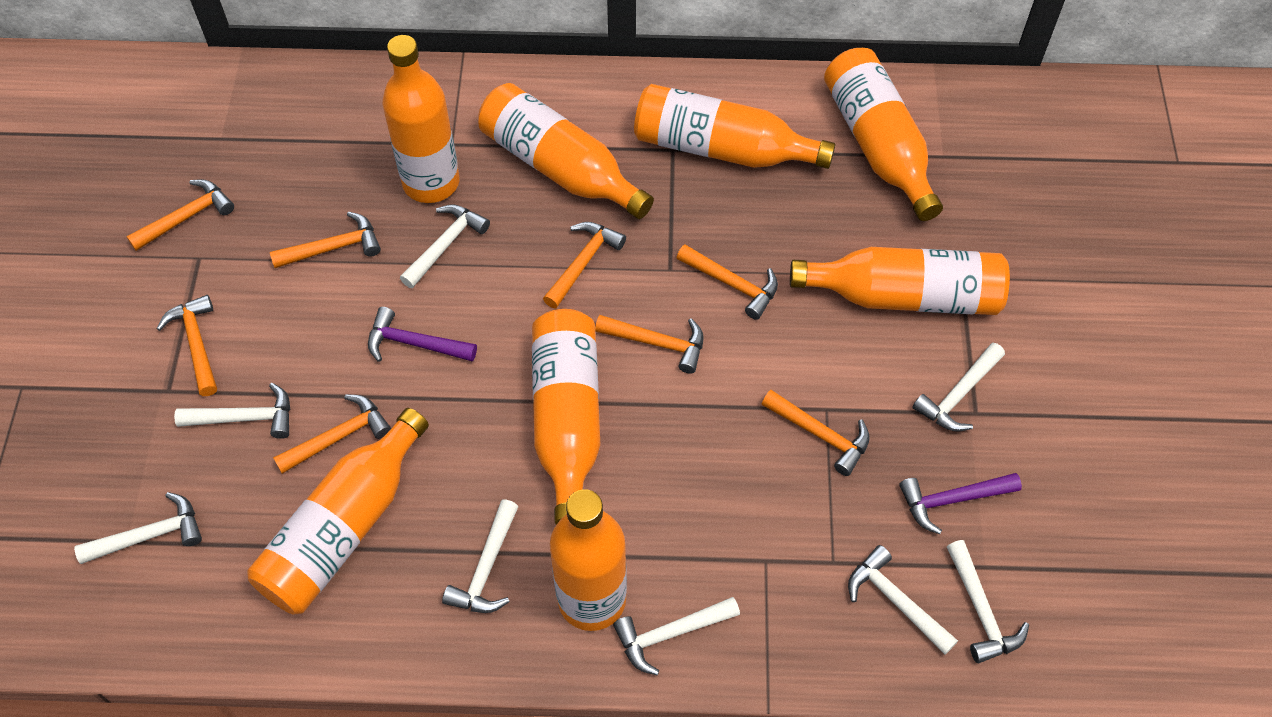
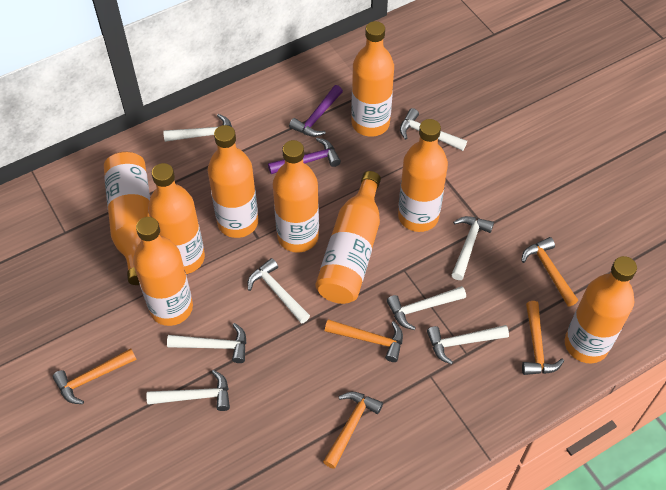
orange bottle: [247,408,429,615] [382,35,460,203] [478,83,654,219] [532,309,601,525] [550,489,627,631] [634,84,836,169] [790,247,1010,315] [824,48,943,221] = 8 -> [104,152,150,285] [133,217,193,326] [148,163,205,274] [208,125,258,238] [273,140,319,253] [315,171,381,304] [351,21,394,137] [398,119,448,232] [565,256,637,363] = 9
orange hammer: [126,179,234,251] [156,295,217,396] [270,212,381,268] [273,394,391,474] [543,222,626,308] [595,315,704,374] [677,245,778,320] [762,390,870,476] = 8 -> [53,348,137,404] [323,392,383,469] [325,320,403,362] [521,237,578,306] [522,301,564,375] = 5

